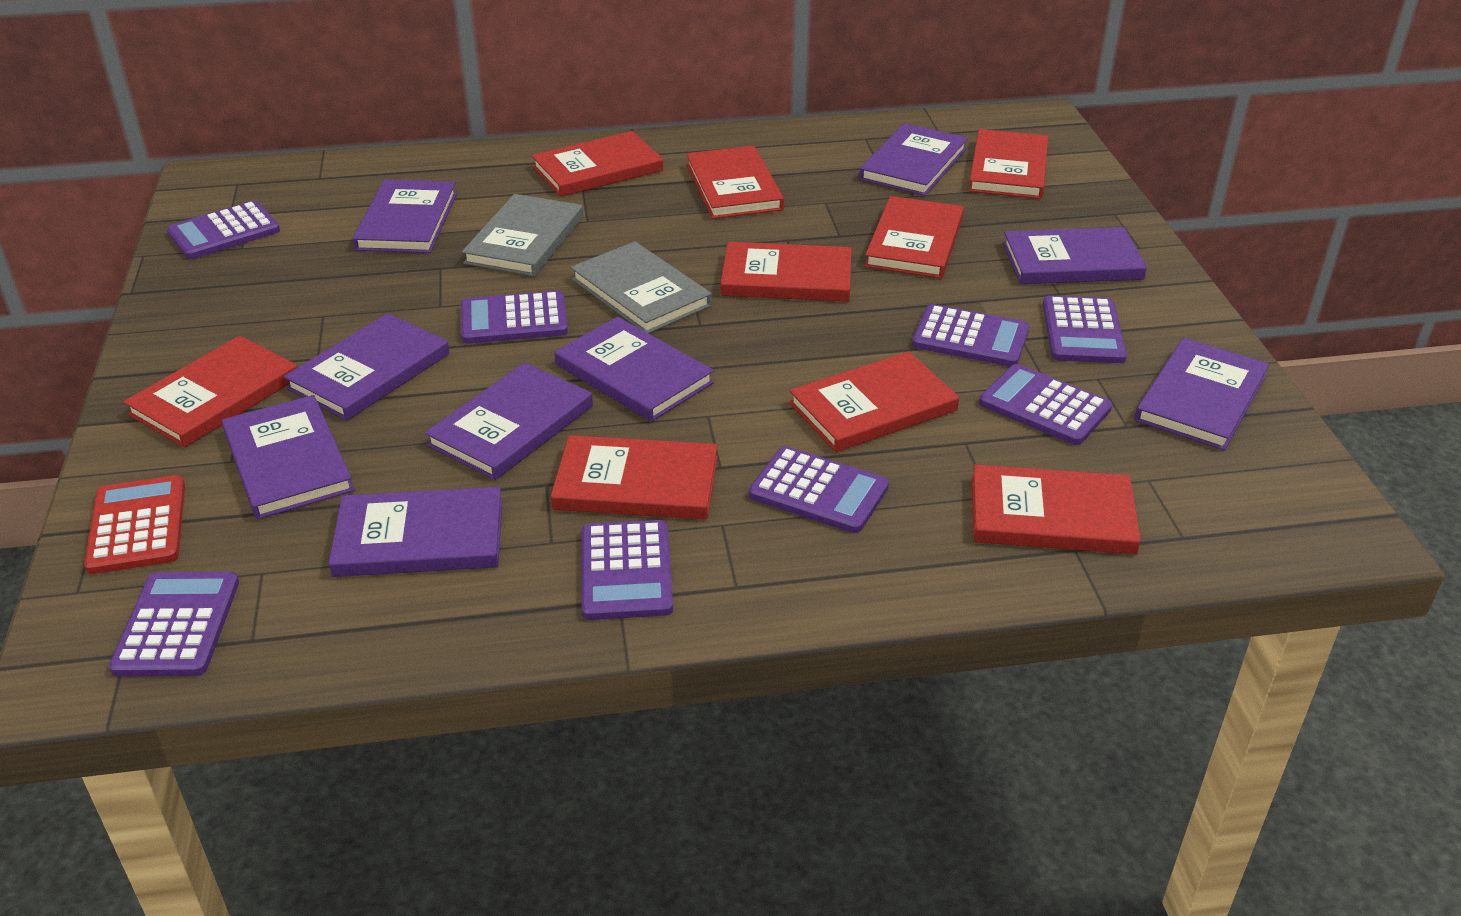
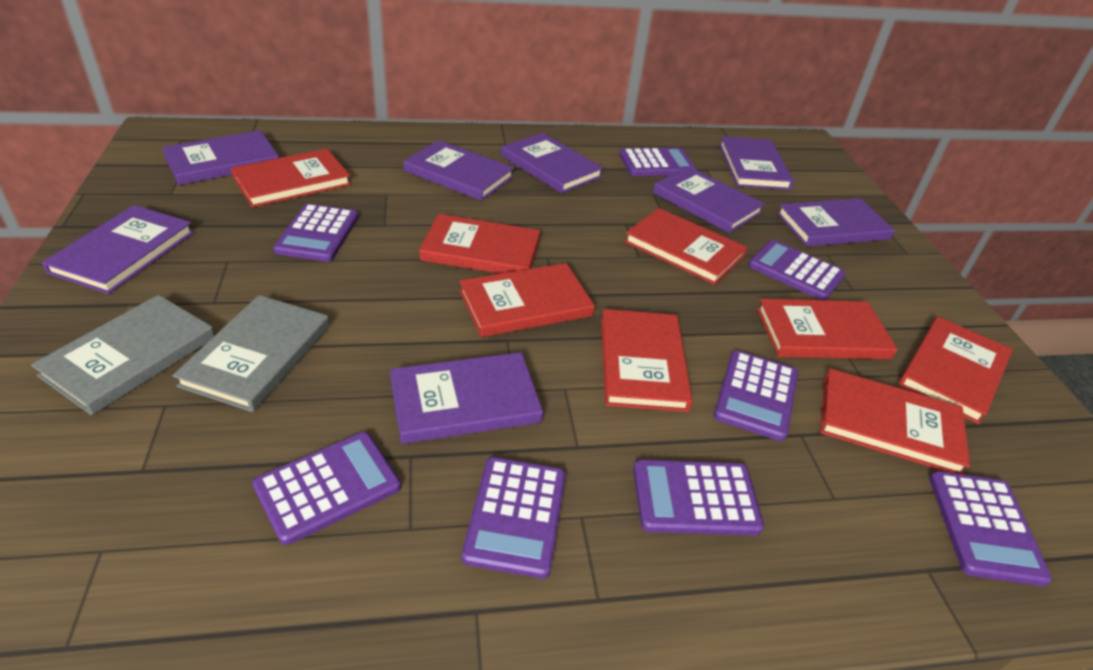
purple book: [222,395,354,519] [284,313,450,421] [329,487,502,577] [353,179,457,253] [425,363,593,480] [555,317,714,422] [859,123,968,196] [1003,227,1147,284] [1135,338,1269,451] = 9 -> [42,205,194,294] [162,130,279,185] [390,352,543,444] [403,140,514,201] [501,133,604,193] [653,166,765,233] [719,136,794,190] [777,198,895,247] = 8
red book: [123,336,297,448] [531,131,663,197] [551,435,718,520] [686,146,784,219] [721,242,852,302] [789,351,959,452] [865,196,964,278] [969,129,1048,199] [972,464,1141,554] = 9 -> [231,149,351,208] [419,214,540,274] [459,263,595,337] [601,309,693,412] [624,208,747,285] [757,298,898,359] [820,368,970,475] [898,316,1013,424] = 8
red calculator: [84,475,185,574] = 1 -> none = 0

